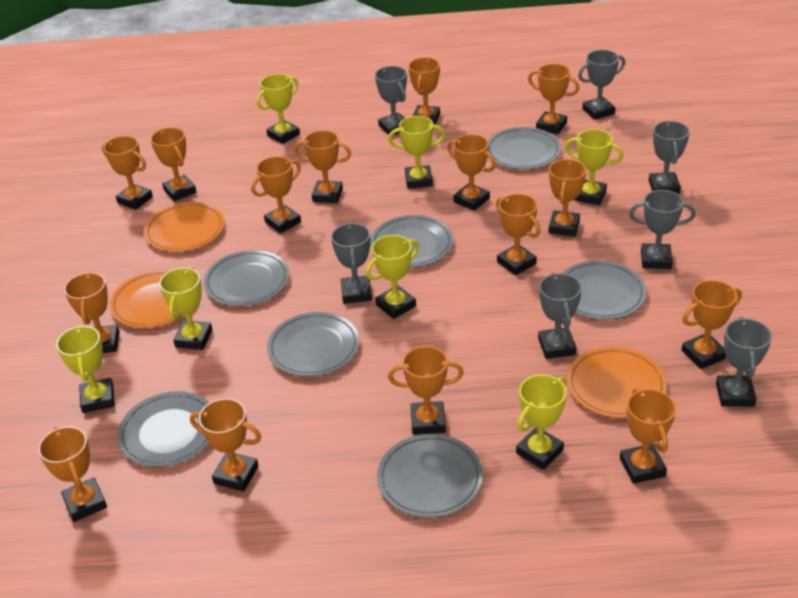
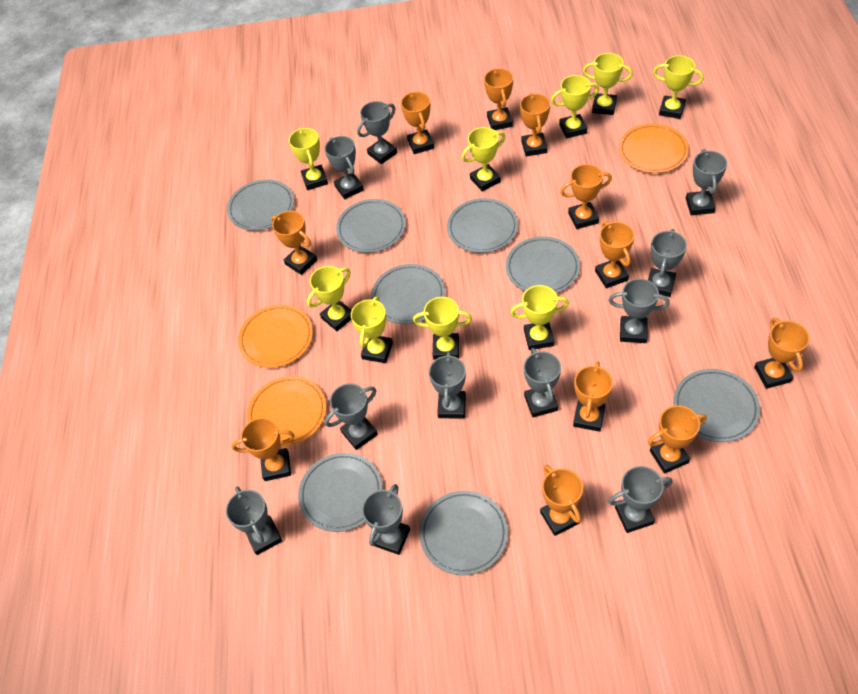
grey plate: [117,391,210,467] [204,250,289,306] [267,312,359,377] [370,215,453,267] [377,434,483,518] [488,127,561,169] [562,261,646,320] = 7 -> [227,179,294,231] [298,453,383,532] [336,199,406,253] [371,264,445,324] [419,491,508,575] [447,198,518,253] [506,236,580,293] [673,369,760,442] = 8
grey trophy: [331,223,372,304] [375,66,407,135] [538,272,582,359] [578,50,625,120] [629,190,696,269] [649,121,690,194] [716,317,772,407] = 7 -> [226,486,282,555] [325,136,364,199] [325,383,378,450] [357,101,397,164] [362,484,410,555] [429,351,466,419] [524,348,561,417] [608,278,670,343] [608,466,673,533] [648,229,687,297] [686,149,727,215] = 11
orange trophy: [38,426,107,522] [64,272,120,353] [102,136,153,210] [150,127,197,201] [190,398,261,491] [251,156,301,233] [294,130,351,203] [388,346,464,435] [408,57,440,125] [447,134,496,211] [496,194,541,275] [528,64,580,134] [548,159,586,237] [620,387,676,484] [681,280,742,369] = 15 -> [232,418,295,481] [271,211,317,275] [401,92,434,154] [484,68,513,130] [520,93,550,157] [540,465,583,536] [560,164,612,229] [573,361,613,432] [595,221,634,288] [648,405,707,474] [754,318,810,389] = 11
yellow trophy: [56,325,115,413] [159,267,212,350] [256,74,300,144] [366,235,419,319] [388,116,445,189] [516,374,567,470] [565,129,624,205] = 7 -> [289,128,328,190] [307,266,352,331] [351,296,393,363] [413,297,472,360] [462,127,505,192] [510,285,569,350] [551,75,599,139] [583,53,633,115] [653,55,704,119] = 9

